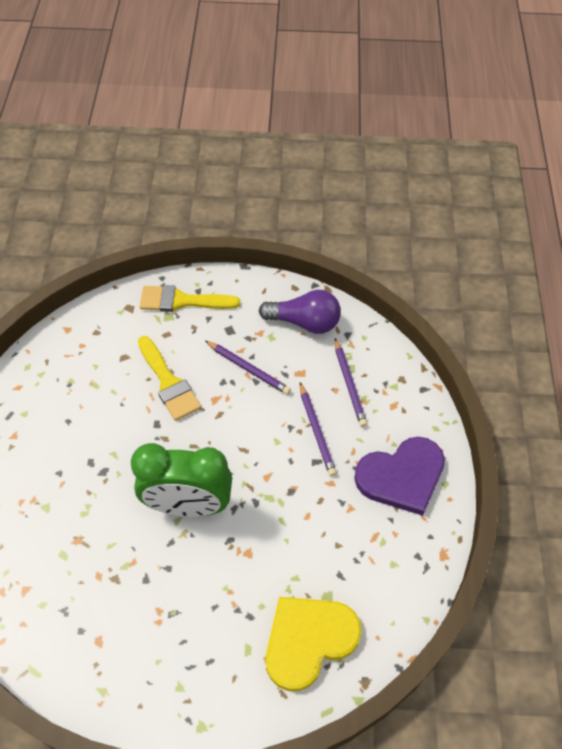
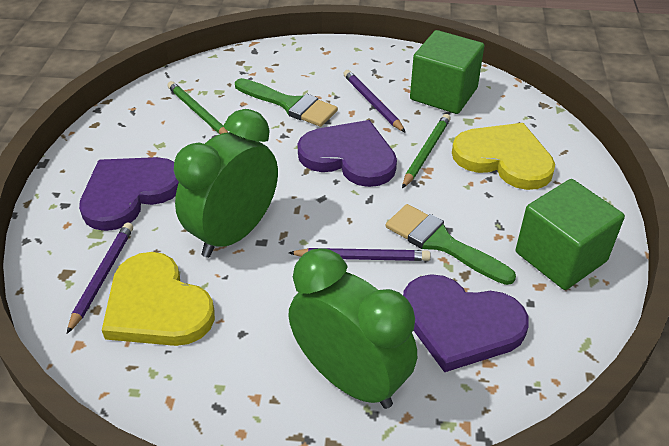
green brush: none = 0 -> [235,78,338,127] [386,204,516,285] = 2
green clock: [131,443,232,517] = 1 -> [174,109,278,258] [288,249,417,409] = 2
green cube: none = 0 -> [410,30,484,114] [516,179,625,290] = 2
green pencil: none = 0 -> [167,81,228,134] [402,114,451,188] = 2
purple heart: [354,437,445,516] = 1 -> [79,157,179,231] [297,120,397,187] [403,274,529,372] = 3
purple light bulb: [259,290,341,334] = 1 -> none = 0
yellow brush: [138,336,201,421] [140,285,240,312] = 2 -> none = 0
yellow heart: [266,597,362,691] = 1 -> [102,252,215,346] [452,123,555,190] = 2

